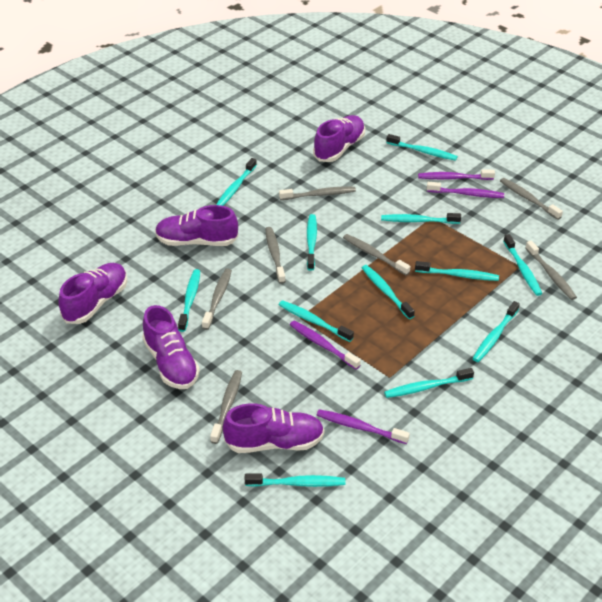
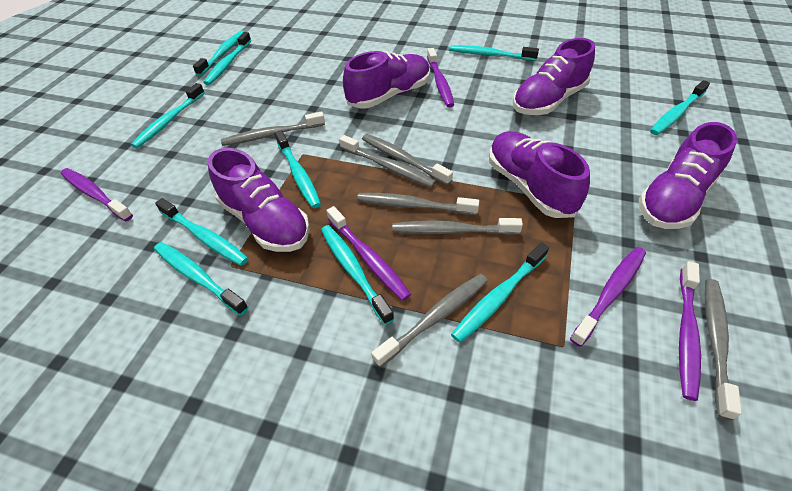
purple toothbrush: [290,321,361,370] [317,409,410,444] [418,170,495,180] [427,182,504,198] = 4 -> [61,168,133,221] [326,206,411,301] [427,48,454,108] [570,247,646,347] [679,261,701,401] = 5
turquoise toothbrush: [178,269,200,332] [216,158,257,206] [245,474,345,487] [279,300,354,342] [307,214,317,271] [362,265,415,319] [381,213,461,224] [384,368,474,398] [386,134,458,161] [415,261,499,281] [473,301,520,362] [503,234,542,296] = 12 -> [131,83,205,148] [154,242,248,315] [155,198,248,266] [193,30,245,76] [203,32,251,85] [275,131,321,208] [321,225,394,325] [449,45,539,61] [451,242,549,343] [650,80,710,135] = 10

